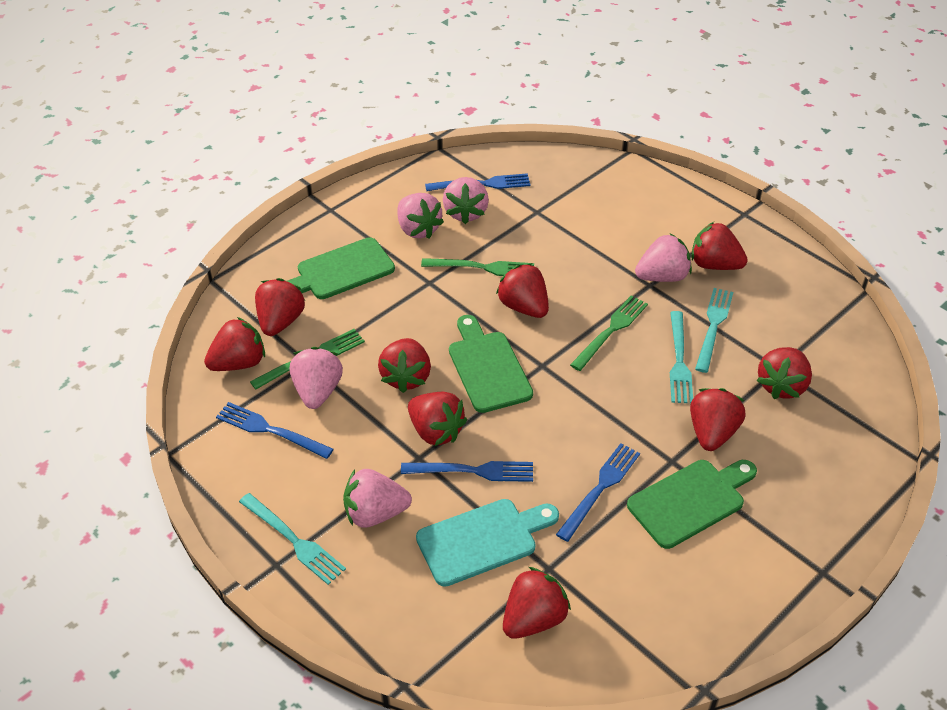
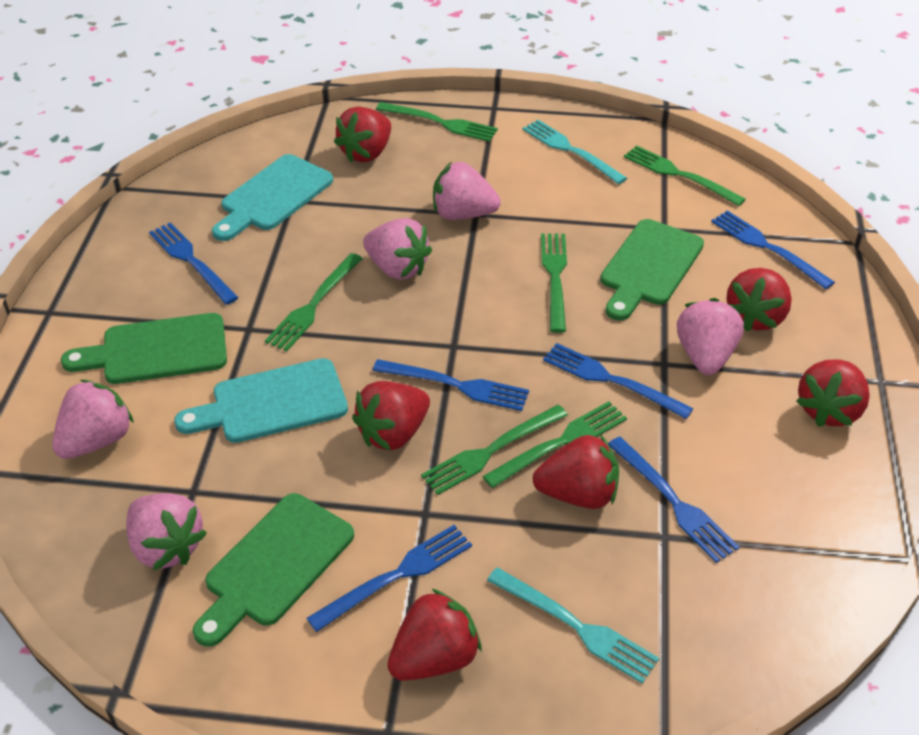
blue fork: [216,402,334,459] [401,461,533,482] [425,173,530,191] [556,443,640,542] = 4 -> [149,223,239,305] [307,525,472,632] [372,359,529,411] [543,343,693,419] [608,437,740,563] [711,210,835,289] = 6
green fork: [250,329,365,390] [421,258,534,276] [570,296,648,371] = 3 -> [265,253,363,351] [376,102,498,142] [421,405,568,495] [482,401,627,488] [541,233,567,333] [624,145,746,206] = 6
red strawberry: [204,317,265,371] [255,278,305,336] [378,338,431,393] [408,392,467,446] [496,263,549,318] [503,567,571,639] [690,388,746,451] [691,222,748,270] [757,347,812,399] = 9 -> [334,107,391,162] [352,381,430,450] [388,588,482,681] [533,434,619,509] [726,268,792,331] [796,360,870,427] = 6
turquoise cutting board: [416,499,559,587] = 1 -> [174,358,348,443] [212,154,333,241] = 2
turquoise fork: [239,493,346,585] [670,311,693,404] [695,288,733,373] = 3 -> [487,567,659,684] [522,120,627,185] = 2

